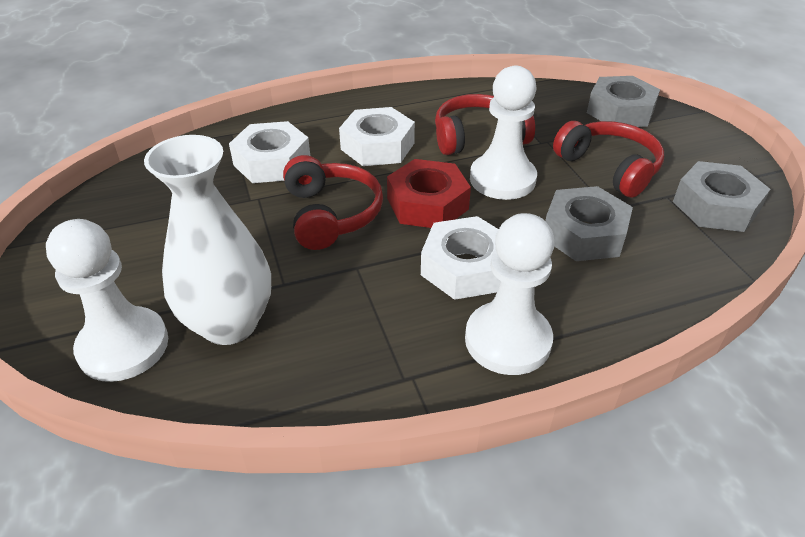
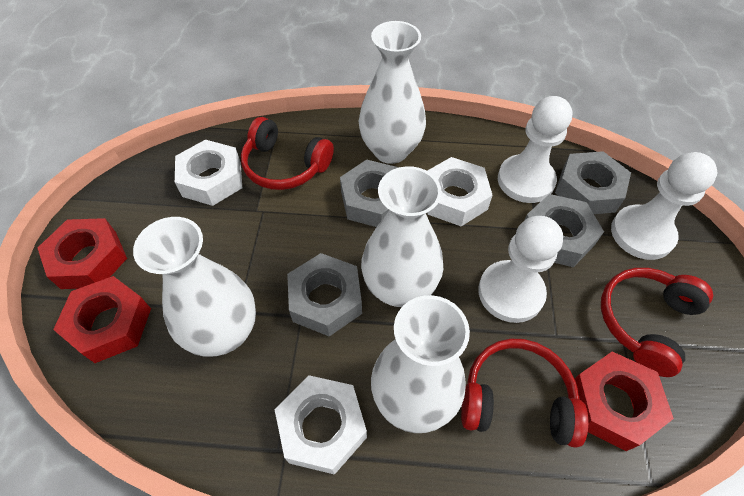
grey nut: [545,186,633,261] [587,76,660,127] [673,161,771,232] = 3 -> [287,253,362,336] [340,159,399,227] [525,194,604,267] [555,151,631,214] = 4
red nut: [387,159,471,228] = 1 -> [38,218,127,289] [53,276,151,363] [575,351,674,451] = 3
white vase: [144,135,271,345] = 1 -> [133,217,256,357] [359,21,426,164] [361,166,443,307] [371,295,470,433] = 4

